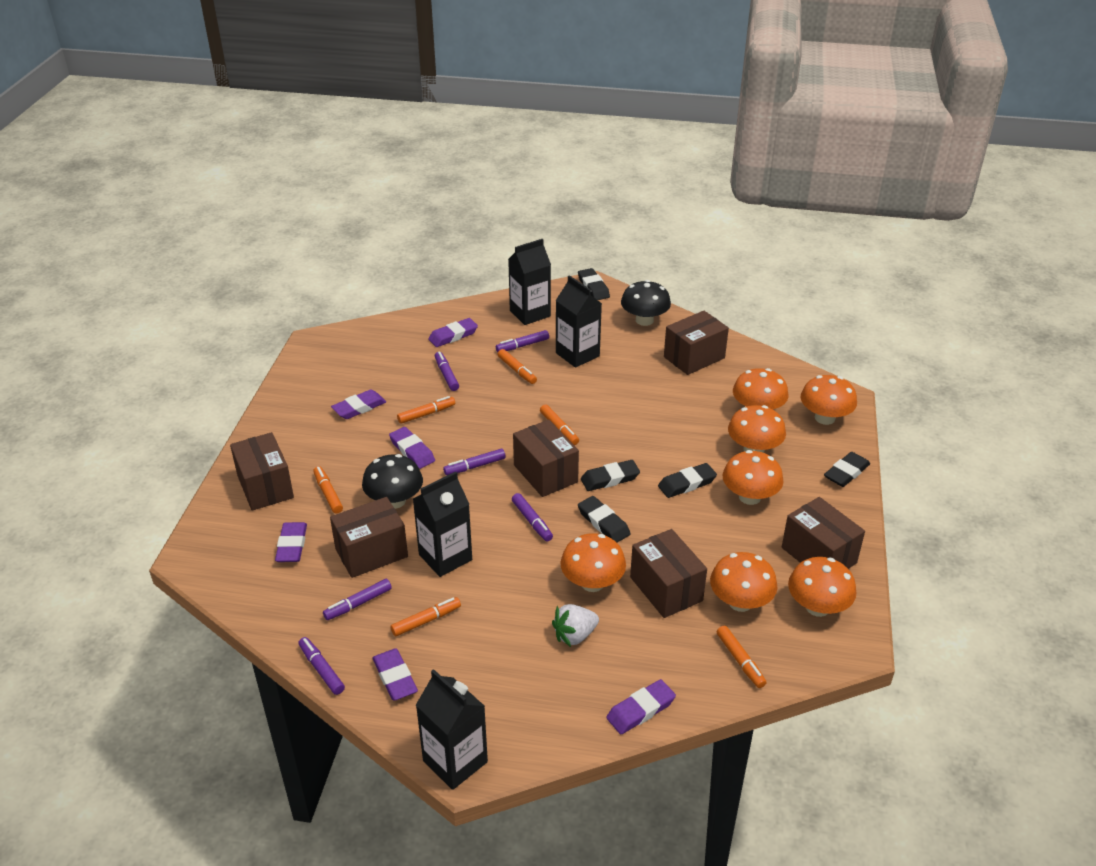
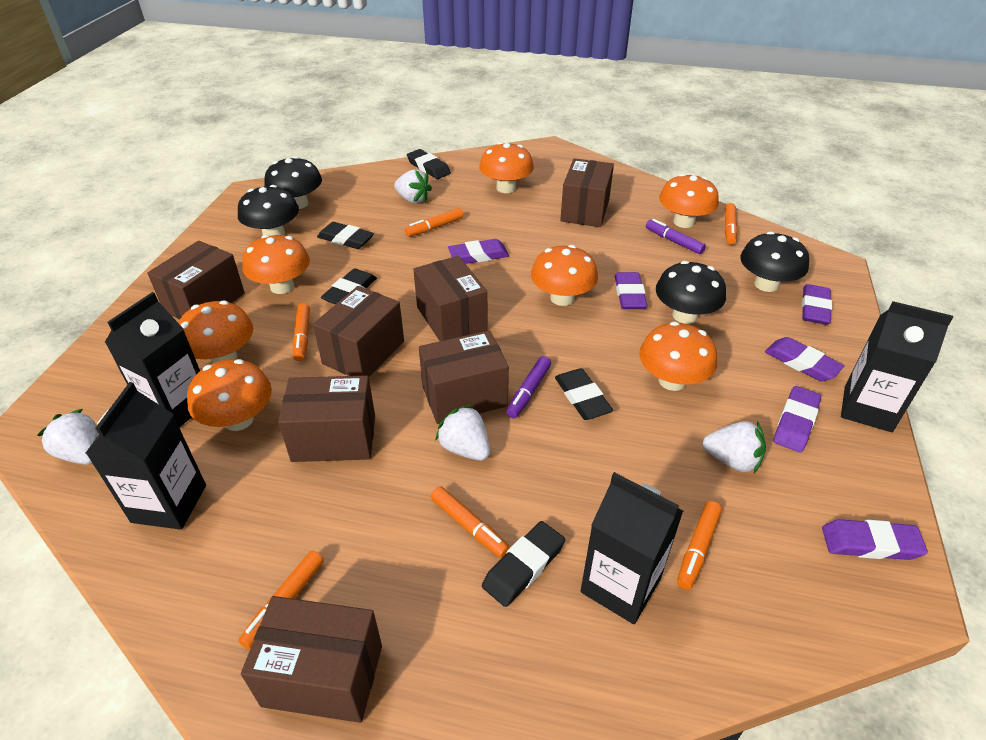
black mushroom: [362,454,423,509] [621,280,671,326] = 2 -> [238,185,299,236] [264,156,322,209] [656,261,726,324] [740,231,809,292] = 4
brown box: [230,432,294,511] [330,497,408,578] [513,420,579,497] [630,529,707,618] [664,311,729,375] [782,497,865,569] = 6 -> [147,241,245,320] [241,596,382,723] [278,375,375,462] [313,286,404,377] [413,256,488,341] [419,330,509,424] [560,158,614,227] = 7
purple marker: [299,637,345,695] [323,579,392,620] [435,351,459,391] [443,449,506,475] [496,330,549,352] [512,493,553,541] = 6 -> [506,356,551,418] [646,219,706,254] = 2
white strawberry: [552,604,599,647] = 1 -> [37,409,98,465] [394,169,432,203] [435,404,490,461] [703,421,766,473] = 4

